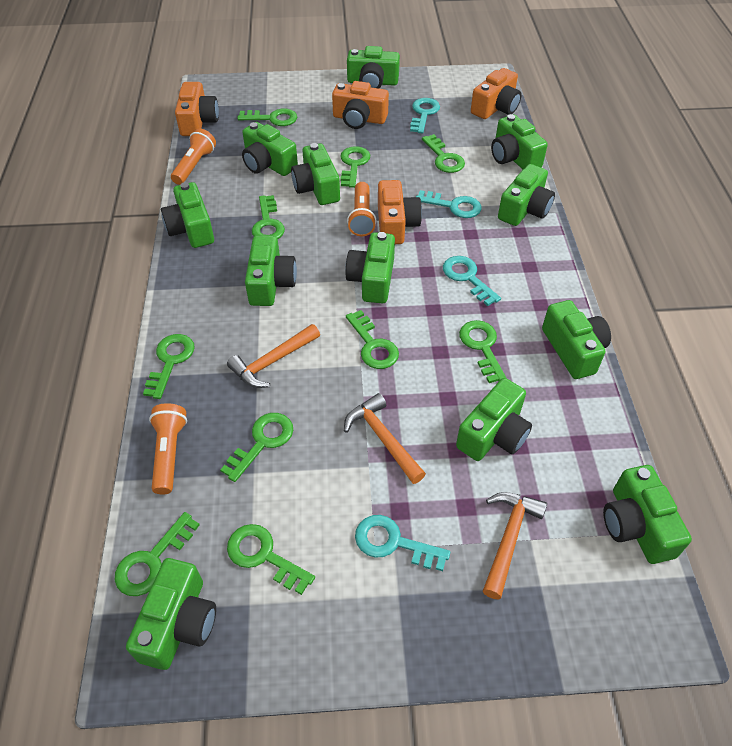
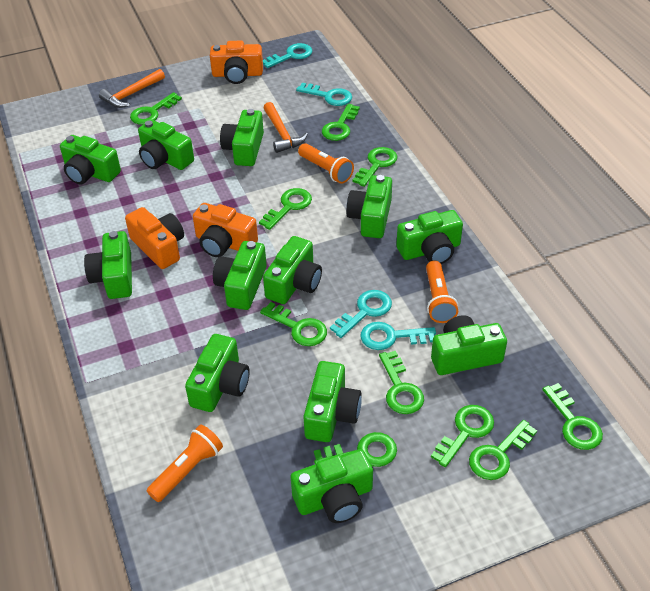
orange camera: [175,82,219,136] [332,81,389,129] [378,180,422,244] [471,68,522,119] = 4 -> [125,207,184,269] [193,203,258,257] [210,41,263,84] = 3
orange hammer: [227,324,320,388] [344,393,426,484] [483,492,547,600] = 3 -> [99,69,165,108] [263,102,308,153] = 2

